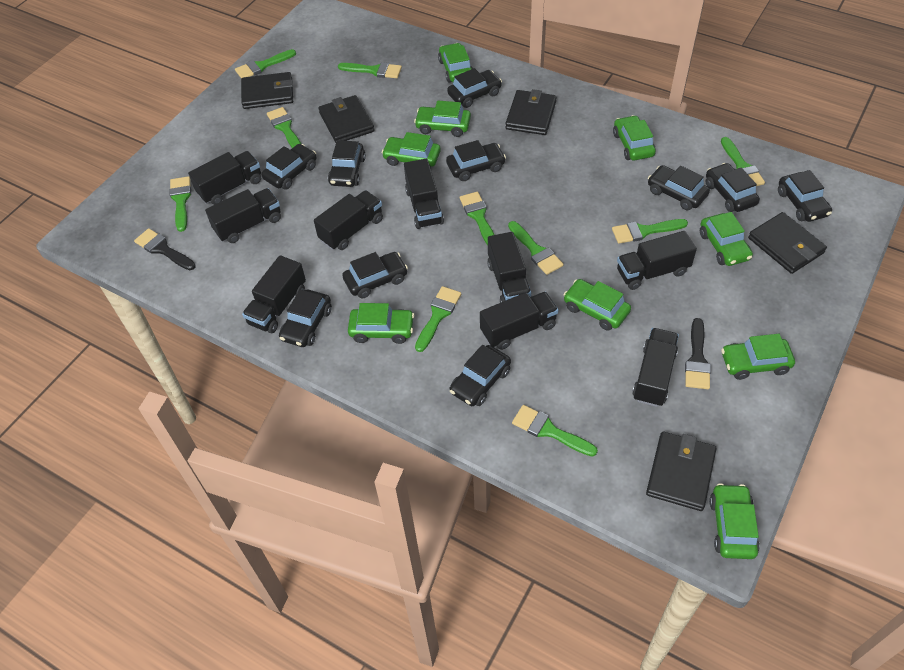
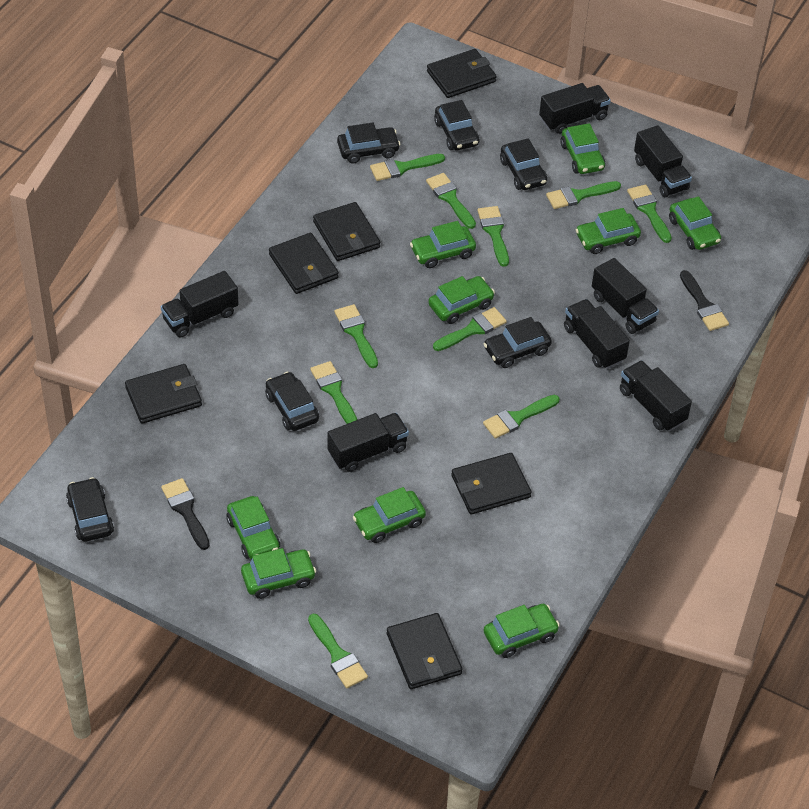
black car: [262,144,317,190] [279,289,332,347] [328,140,366,187] [342,252,408,298] [446,140,506,181] [447,68,502,108] [450,345,511,406] [648,165,710,210] [706,163,760,212] [778,170,832,222] = 10 -> [66,477,114,542] [265,372,319,431] [337,123,400,164] [434,100,480,151] [484,317,552,368] [500,138,547,190] = 6
black truck: [188,151,261,205] [205,188,281,243] [242,255,306,333] [314,190,383,250] [404,159,444,229] [480,292,558,350] [487,232,532,303] [617,231,697,290] [632,328,679,407] = 9 -> [161,271,239,337] [327,413,409,472] [539,83,611,134] [564,299,630,369] [592,258,659,334] [620,360,692,431] [634,125,692,197] = 7
black wallet: [241,72,293,109] [318,95,375,143] [505,89,557,135] [646,432,717,511] [748,212,827,274] = 5 -> [125,364,202,424] [269,233,339,294] [313,202,380,261] [386,613,462,689] [427,49,497,98] [451,453,532,514] = 6

